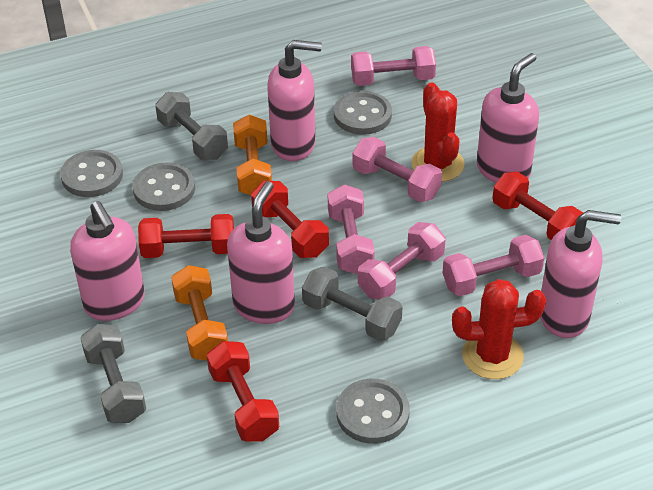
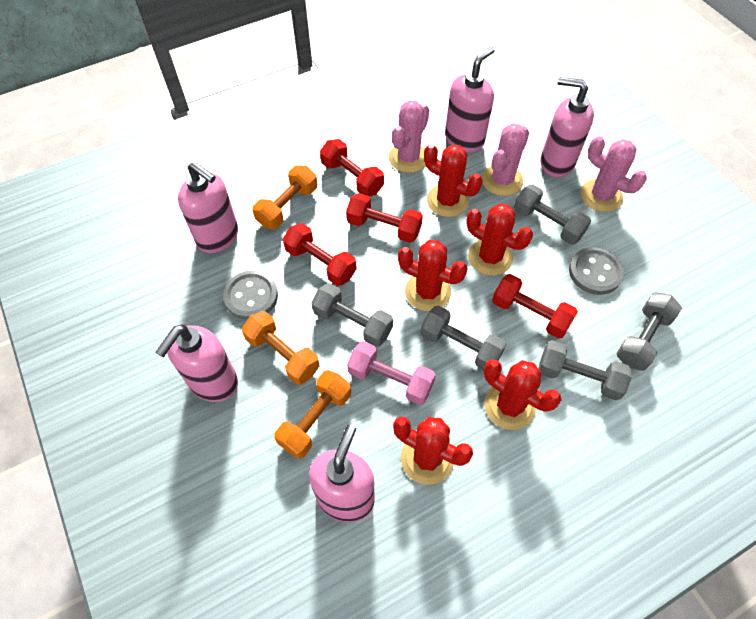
grey button: [60,150,123,197] [133,162,195,211] [334,91,392,135] [336,379,410,444] = 4 -> [223,271,278,320] [569,247,624,295] = 2
grey dumbbell: [80,324,146,423] [155,92,228,160] [302,266,402,341] = 3 -> [312,283,393,347] [421,306,506,370] [514,185,591,245] [539,340,632,400] [616,292,682,371] = 5
orange dumbbell: [171,265,228,360] [233,115,272,195] = 2 -> [242,311,320,385] [252,165,317,229] [274,370,351,459] = 3
pink cactus: none = 0 -> [389,100,429,173] [482,123,529,196] [581,136,647,212] = 3
pink dumbbell: [328,184,375,274] [351,46,436,86] [352,137,442,202] [358,222,446,300] [443,235,544,296] = 5 -> [347,341,436,405] = 1
red cactus: [411,82,464,182] [452,279,546,379] = 2 -> [393,417,473,485] [398,240,468,311] [424,144,483,217] [466,203,533,276] [484,359,561,430] = 5

